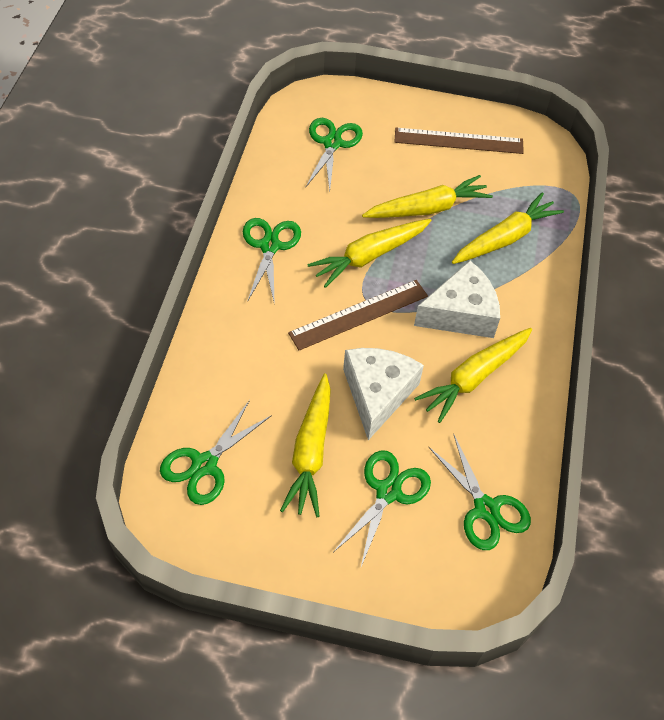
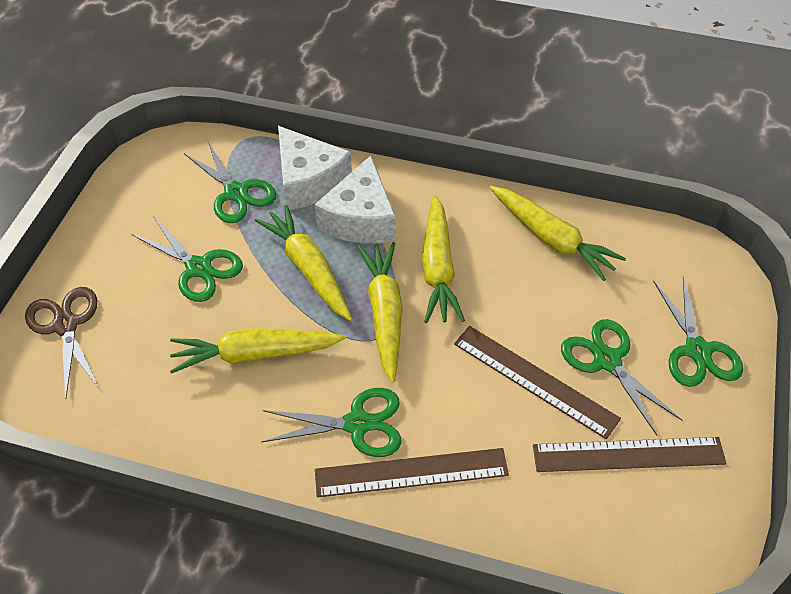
brown ruler: [288,280,428,350] [394,128,524,154] = 2 -> [315,448,509,497] [454,326,621,439] [533,437,727,472] = 3
brown scissors: none = 0 -> [25,287,99,400] = 1

